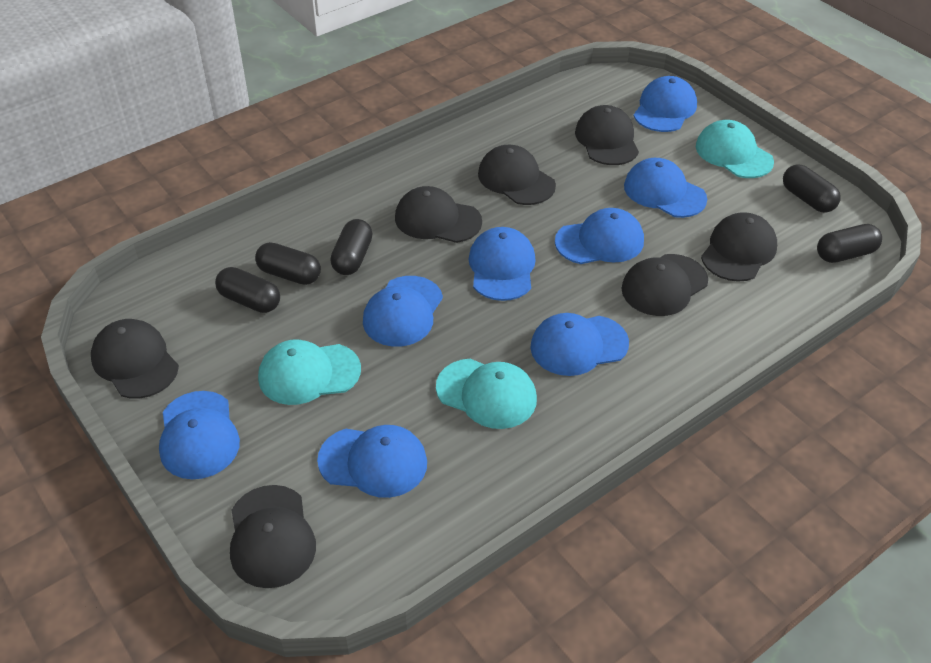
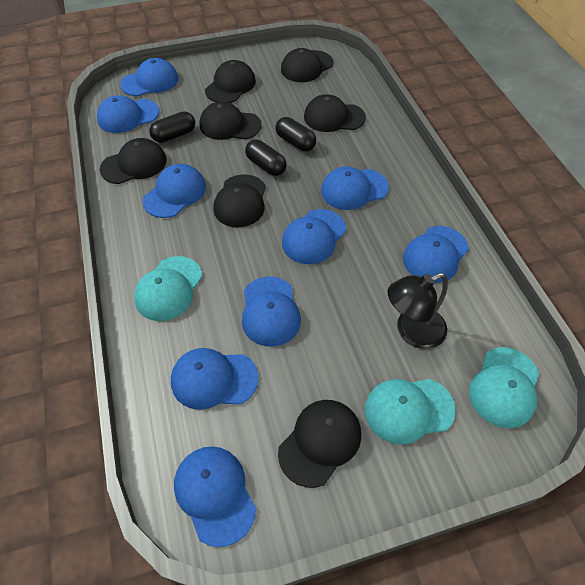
black capsule: [215,267,280,313] [255,242,321,285] [330,219,373,275] [783,164,841,213] [817,224,882,263] = 5 -> [149,111,195,143] [245,140,287,176] [276,117,316,151] = 3
black lamp: none = 0 -> [387,273,448,349] = 1
blue cap: [159,391,240,479] [317,425,427,498] [363,276,443,347] [469,227,535,301] [530,313,629,376] [555,208,644,264] [624,158,707,218] [634,76,697,132] = 8 -> [97,95,159,133] [120,58,179,96] [142,164,206,218] [171,348,259,410] [174,446,256,547] [242,277,301,347] [282,209,346,264] [321,166,389,210] [403,226,469,283] = 9

